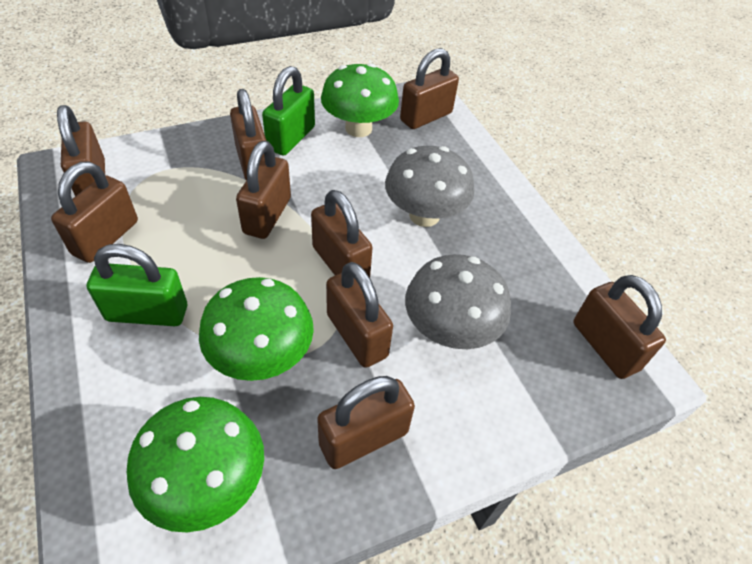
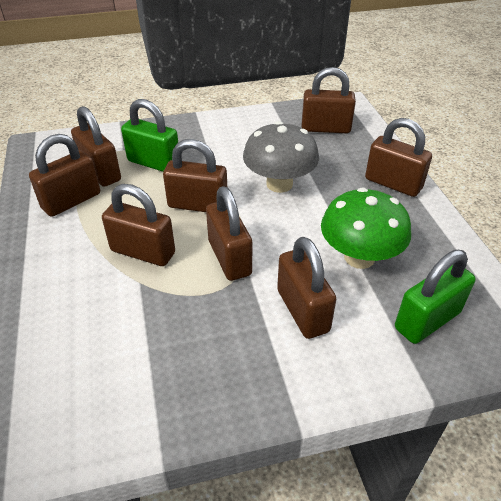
brown padlock: [51,161,138,263] [57,105,105,196] [230,89,267,181] [236,141,291,239] [311,190,373,278] [317,376,415,469] [326,262,393,368] [400,48,459,129] [573,275,666,379] = 9 -> [29,134,100,217] [71,106,121,187] [102,184,175,266] [163,139,227,212] [206,186,252,281] [277,237,336,339] [302,67,356,133] [365,118,432,197] = 8
green mushroom: [127,397,264,533] [199,277,314,381] [321,63,399,137] = 3 -> [321,188,411,269] = 1
grey mushroom: [385,146,474,227] [405,254,511,349] = 2 -> [243,121,319,193] = 1

